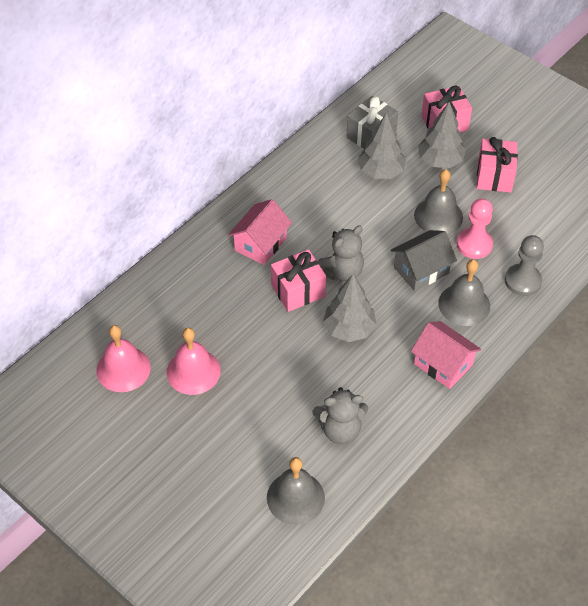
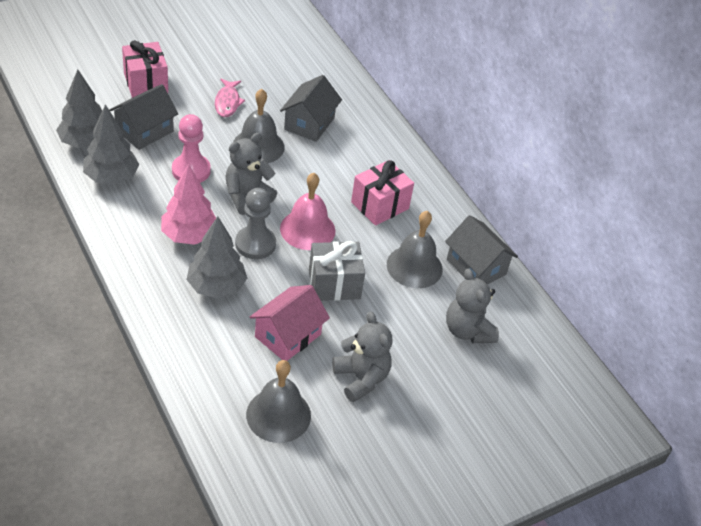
grey house: [391,230,457,291] = 1 -> [109,84,178,150] [280,75,342,142] [445,215,518,285] = 3
grey teddy bear: [313,387,368,444] [318,225,364,281] = 2 -> [225,133,277,215] [332,312,392,402] [446,269,499,343] = 3
pink bell: [96,325,151,392] [167,328,221,395] = 2 -> [280,173,336,250] = 1
pink fish: none = 0 -> [215,79,245,117] = 1
pink gift: [271,249,326,312] [421,86,472,132] [477,137,518,192] = 3 -> [122,40,168,98] [351,160,414,226] = 2
pink house: [228,199,292,265] [411,321,481,389] = 2 -> [250,285,330,361] = 1
pink tree: none = 0 -> [161,164,216,245] = 1

